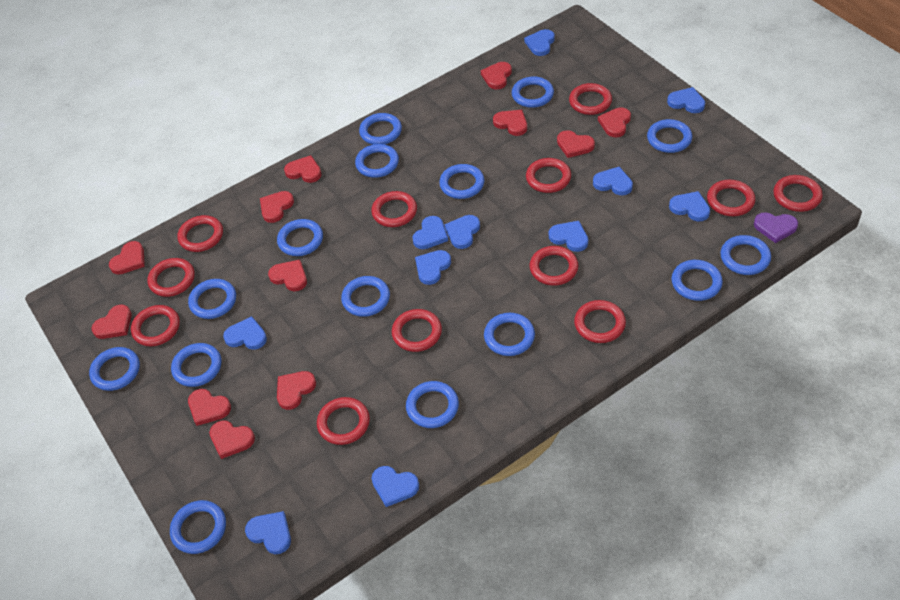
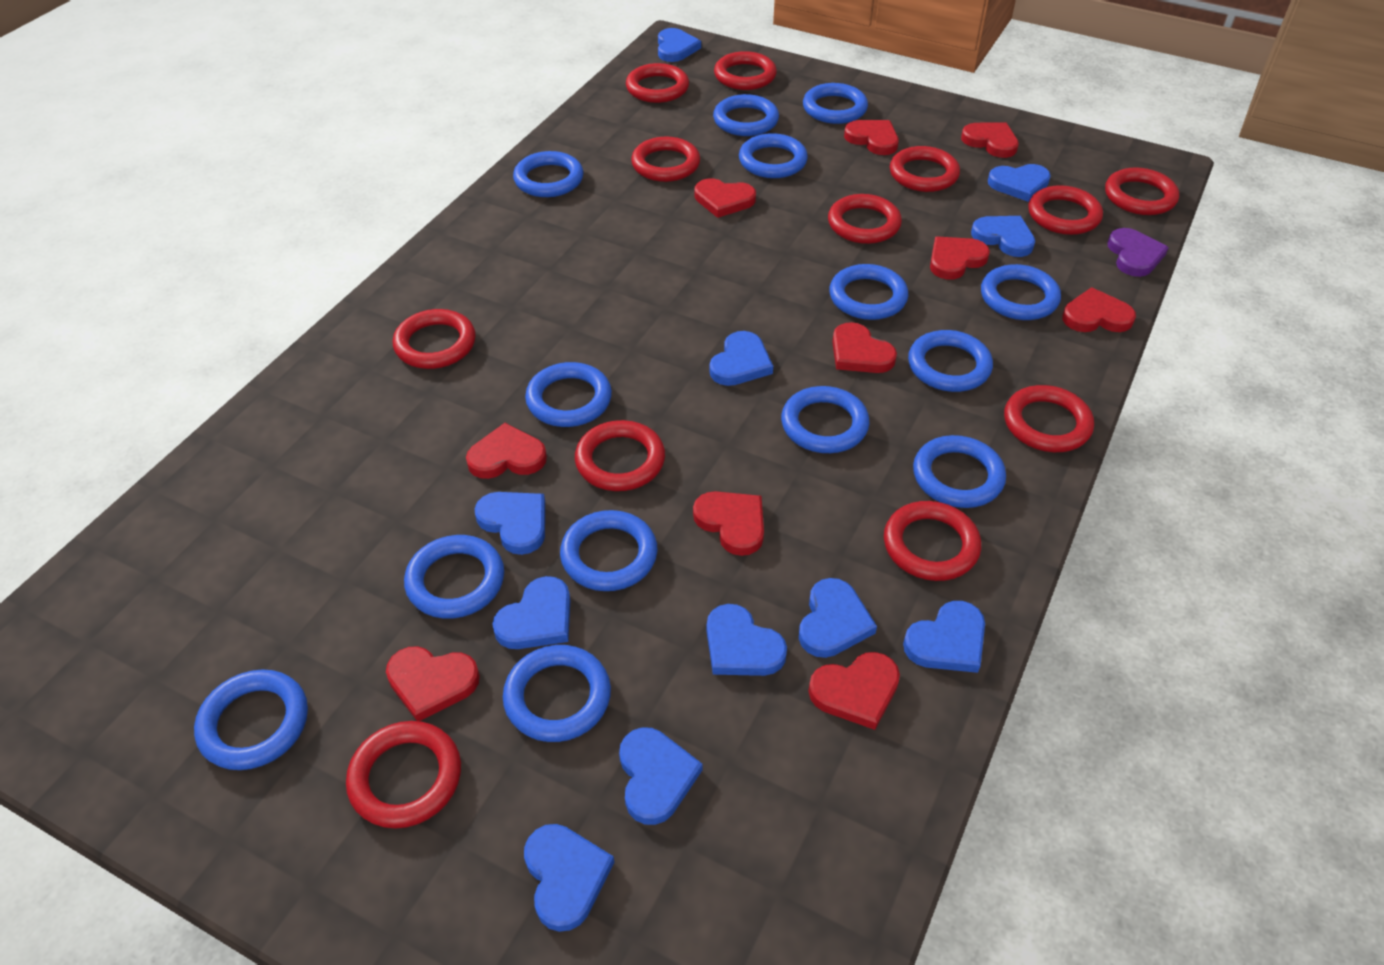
blue ring: [89,347,140,391] [170,500,226,554] [171,343,221,387] [188,279,236,319] [277,219,323,256] [341,276,390,317] [355,144,399,178] [359,113,402,145] [406,381,459,428] [439,164,484,199] [484,313,535,356] [512,77,554,108] [647,119,692,153] [671,260,723,301] [720,235,771,275] = 15 -> [194,670,308,770] [404,535,504,619] [503,645,611,742] [513,151,584,197] [525,362,612,427] [560,510,657,591] [713,94,779,136] [739,133,808,178] [781,386,870,453] [803,83,868,124] [829,264,908,320] [908,330,993,392] [913,435,1006,508] [981,264,1061,320] = 14
red heart: [91,304,132,339] [109,241,145,275] [188,389,231,426] [209,420,255,459] [260,191,294,223] [268,260,307,291] [277,371,316,410] [284,155,322,183] [481,62,512,89] [493,110,527,136] [557,130,595,158] [598,107,631,137] = 12 -> [386,646,480,721] [466,423,547,479] [693,491,764,556] [695,178,756,218] [809,652,900,730] [832,322,897,373] [844,120,899,155] [930,236,990,279] [961,122,1019,158] [1062,287,1136,332] = 10

